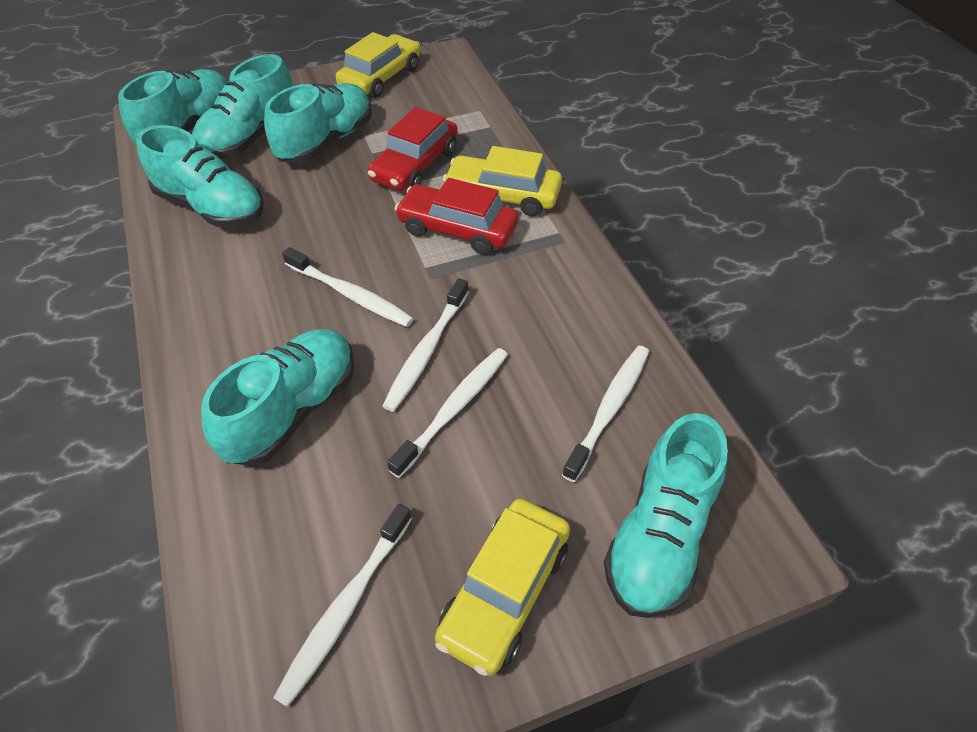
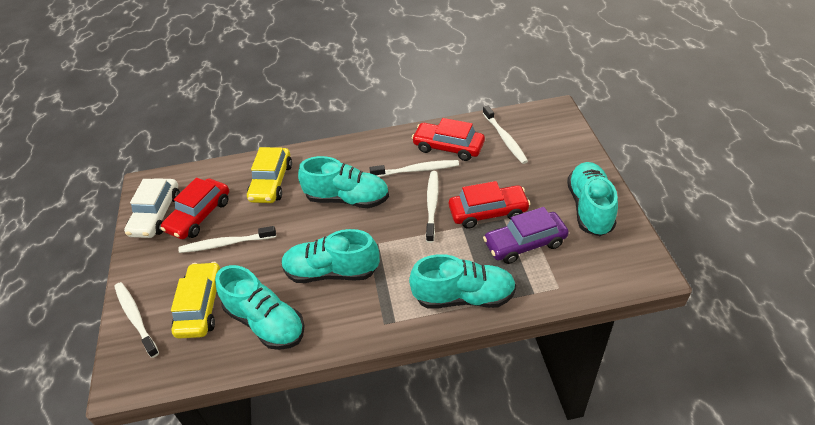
purple car: none = 0 -> [483,207,569,264] = 1
red car: [368,107,458,191] [395,178,519,255] = 2 -> [160,178,229,239] [412,118,485,161] [449,181,530,229] = 3
turquoise shoe: [118,69,227,143] [136,125,264,227] [192,54,293,159] [201,329,355,466] [264,83,372,163] [604,413,728,618] = 6 -> [215,265,305,350] [281,229,380,283] [298,156,389,208] [409,254,516,309] [567,162,618,236] = 5
white car: none = 0 -> [124,178,180,238] = 1
yellow car: [336,32,420,98] [435,499,570,676] [443,146,562,216] = 3 -> [171,262,220,339] [247,147,292,203] = 2

